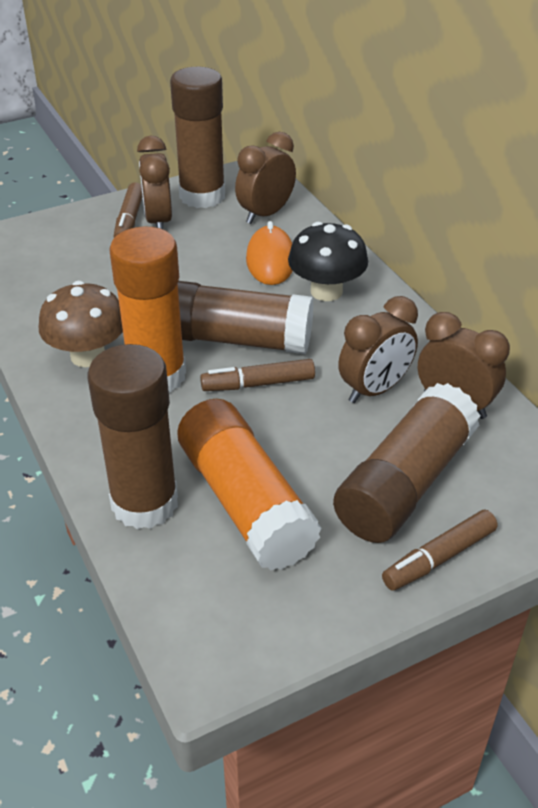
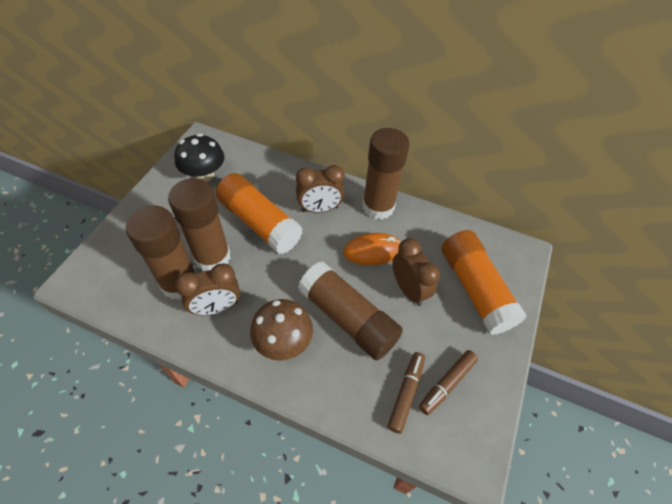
brown clock: [137,136,172,229] [235,132,296,224] [338,296,418,403] [418,312,510,419] = 4 -> [175,263,240,315] [296,165,345,213] [392,238,440,306] = 3
brown marker: [113,182,143,238] [200,359,315,391] [382,510,497,591] = 3 -> [388,352,425,434] [419,350,478,415] = 2

